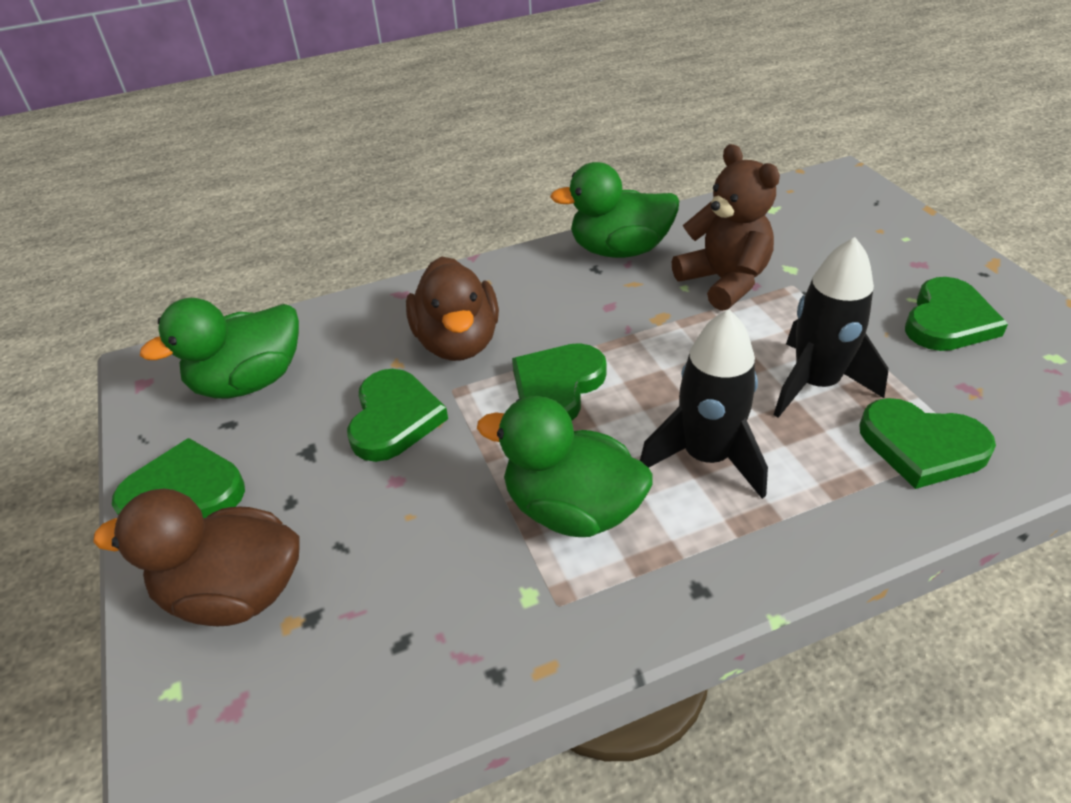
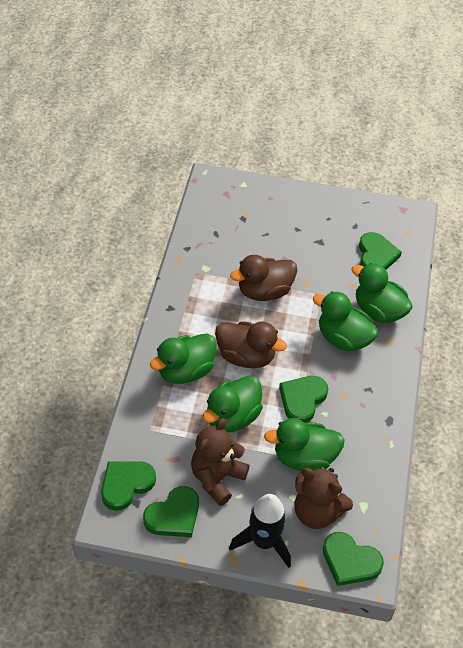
black rocket: [640,309,768,499] [774,237,888,418] = 2 -> [229,494,291,568] = 1
brown teddy bear: [672,144,780,311] = 1 -> [191,418,250,506] [295,467,353,529] = 2
green duck: [140,298,299,399] [477,396,653,537] [550,162,679,258] = 3 -> [150,334,217,384] [203,375,263,433] [264,418,345,471] [313,291,379,351] [351,263,413,323] = 5

